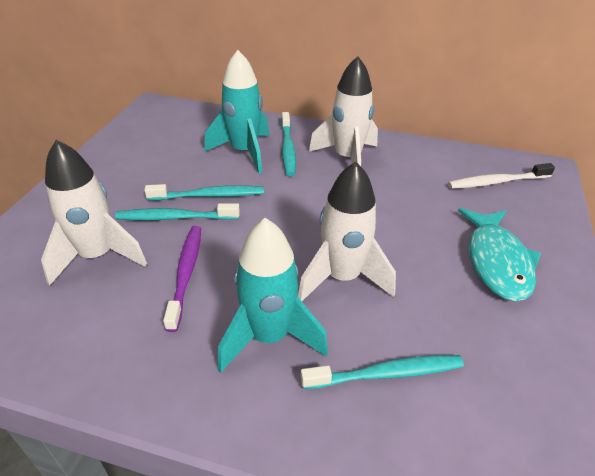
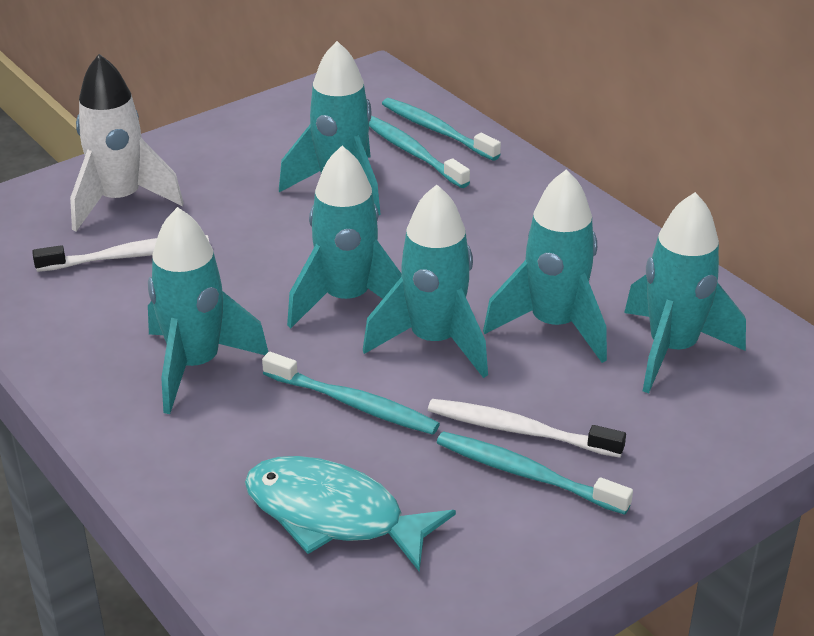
purple toothbrush: [163,226,201,332] = 1 -> none = 0
turquoise rocket: [204,50,269,174] [217,218,328,373] = 2 -> [148,207,268,414] [279,41,381,215] [287,146,401,328] [363,184,488,378] [483,169,607,363] [624,192,746,393] = 6
white rocket: [41,140,147,286] [298,161,396,301] [309,56,378,166] = 3 -> [70,54,184,232] = 1
white toothbrush: [448,163,555,189] = 1 -> [32,235,209,272] [428,399,626,458] = 2

